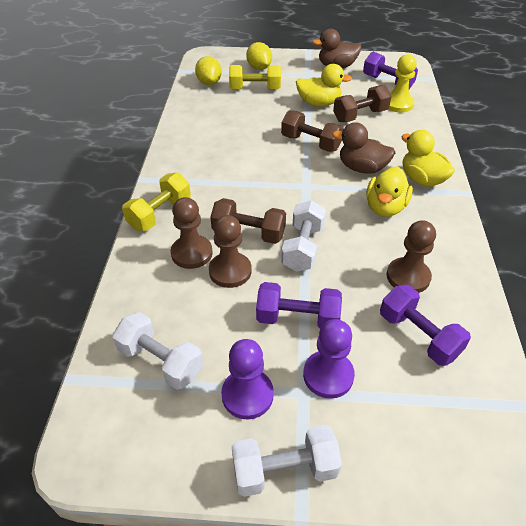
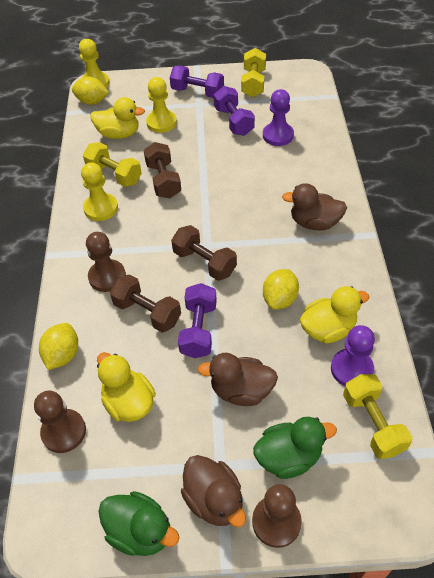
brown duck: [312,29,361,68] [332,122,395,174] = 2 -> [181,455,246,527] [198,353,278,406] [282,183,347,231] = 3
green duck: none = 0 -> [98,491,179,556] [253,417,337,479] = 2
white dumbbell: [112,312,203,390] [231,425,342,497] [281,200,326,272] = 3 -> none = 0
yellow dumbbell: [122,172,191,231] [229,65,281,89] = 2 -> [83,142,142,187] [241,48,266,97] [343,374,412,459] = 3
yellow lemon: [195,56,222,85] [246,42,272,70] = 2 -> [39,323,78,370] [72,77,109,105] [263,269,299,310] = 3
yellow pawn: [388,54,417,113] = 1 -> [79,39,110,88] [81,162,118,221] [146,77,177,133] = 3

